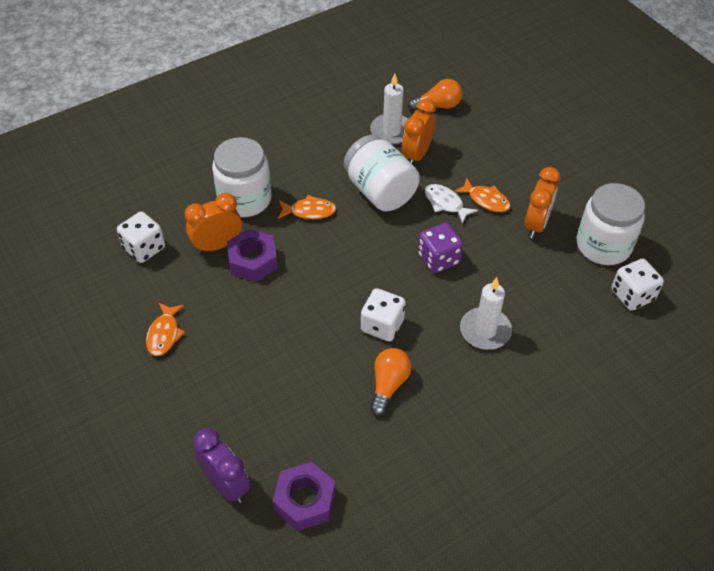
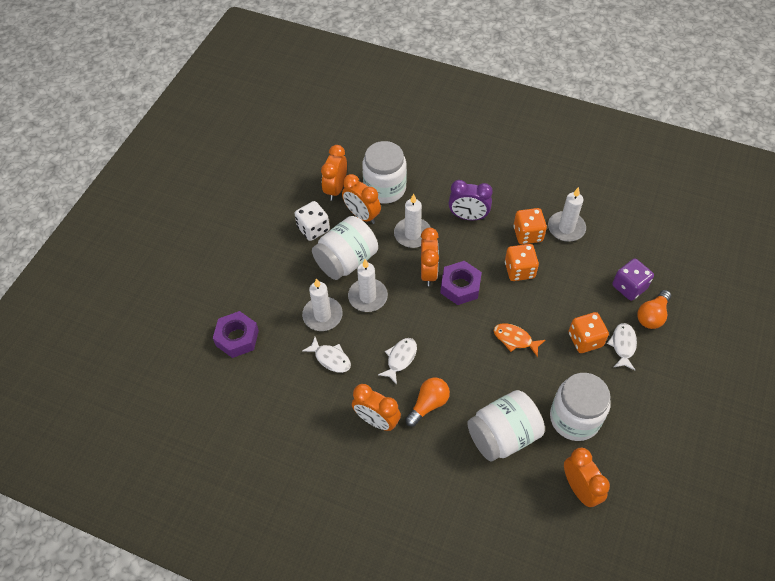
orange clock: [185,193,242,253] [402,99,436,165] [524,167,560,239] = 3 -> [321,145,347,201] [342,174,381,224] [352,384,401,431] [421,228,439,286] [564,448,610,507] = 5
orange dice: none = 0 -> [505,244,539,281] [513,208,547,244] [568,312,609,353] = 3
orange fish: [146,302,185,356] [278,195,337,219] [454,178,511,212] = 3 -> [494,323,545,357] = 1
white candle: [370,73,408,144] [460,277,512,350] = 2 -> [302,278,343,331] [348,259,388,312] [394,194,431,248] [548,187,586,242] = 4
white dice: [117,211,165,263] [361,288,406,341] [611,259,664,311] = 3 -> [295,201,330,241] = 1
white fish: [425,184,478,224] = 1 -> [302,337,351,373] [378,338,417,384] [607,323,637,370] = 3
white jar: [212,137,272,217] [344,135,420,211] [577,183,645,265] = 3 -> [312,216,378,280] [362,141,407,204] [467,390,545,462] [550,373,611,441] = 4

